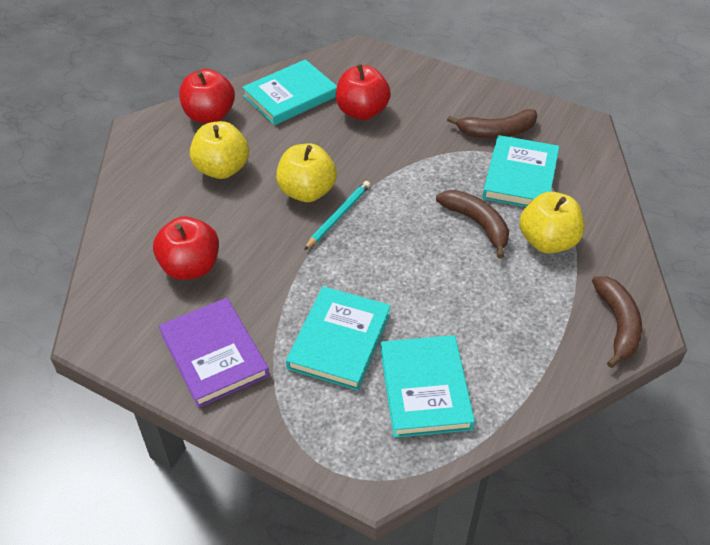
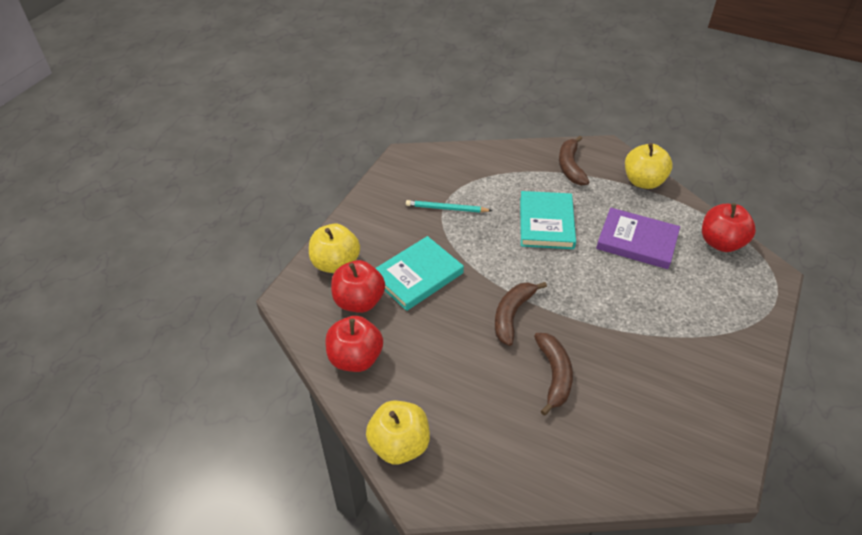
turquoise book: [242,59,337,125] [286,286,391,391] [380,335,475,438] [482,135,559,207] = 4 -> [375,236,464,311] [520,191,576,249] = 2

